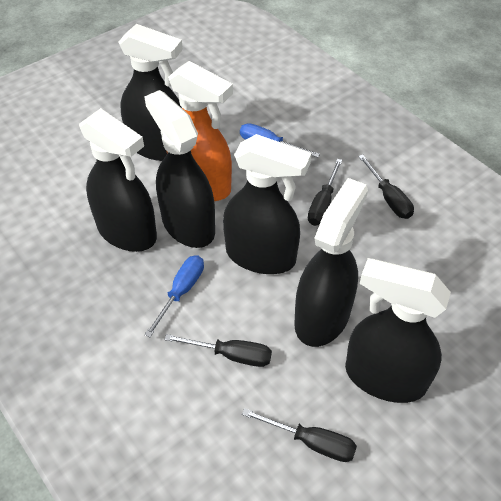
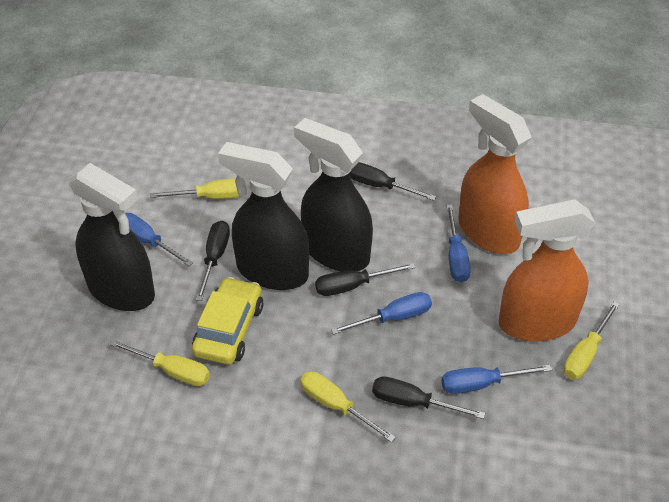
black spray bottle: [79,108,157,252] [118,24,183,161] [144,90,215,248] [223,134,312,274] [294,178,368,347] [345,258,451,403] = 6 -> [68,163,155,311] [218,142,309,290] [294,118,373,271] = 3
blue screwdriver: [144,255,204,338] [240,123,320,158] = 2 -> [125,213,193,266] [331,292,432,335] [441,365,552,394] [446,205,471,283] = 4
orange spray bottle: [167,61,233,201] = 1 -> [458,94,531,254] [499,199,595,342] = 2
yellow car: none = 0 -> [192,277,263,365] = 1
yellow screwdriver: none = 0 -> [109,339,210,386] [150,179,241,199] [300,371,396,442] [563,302,620,380] = 4

